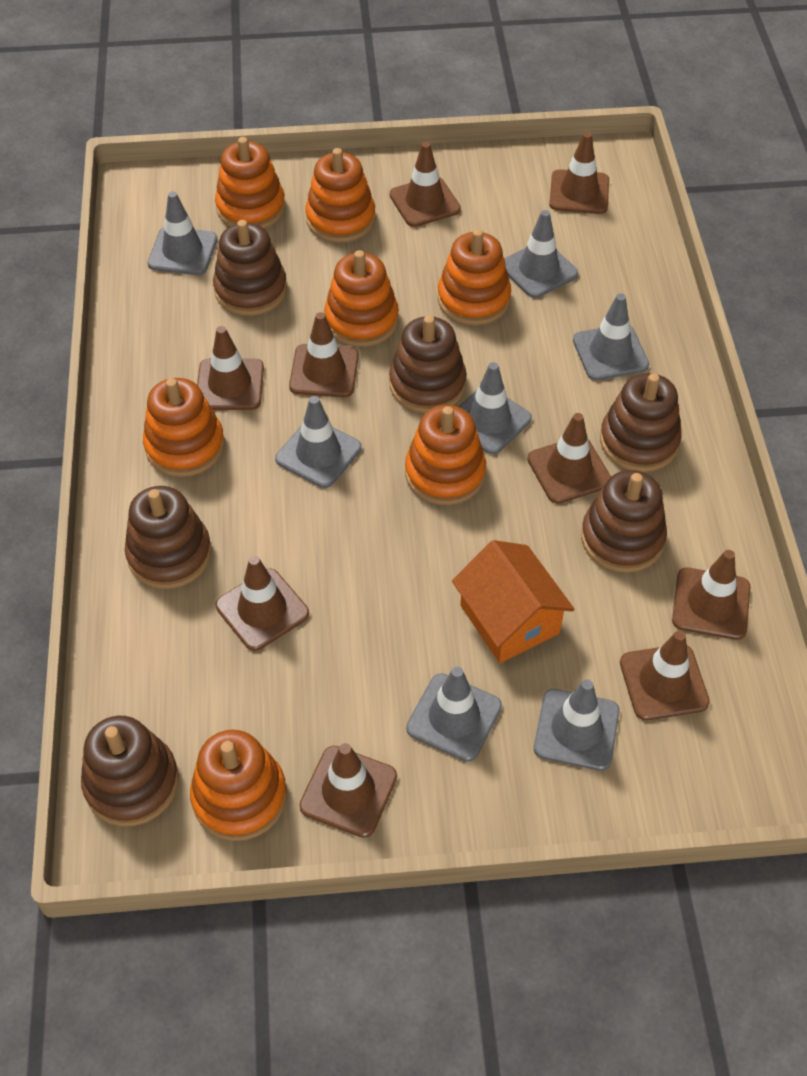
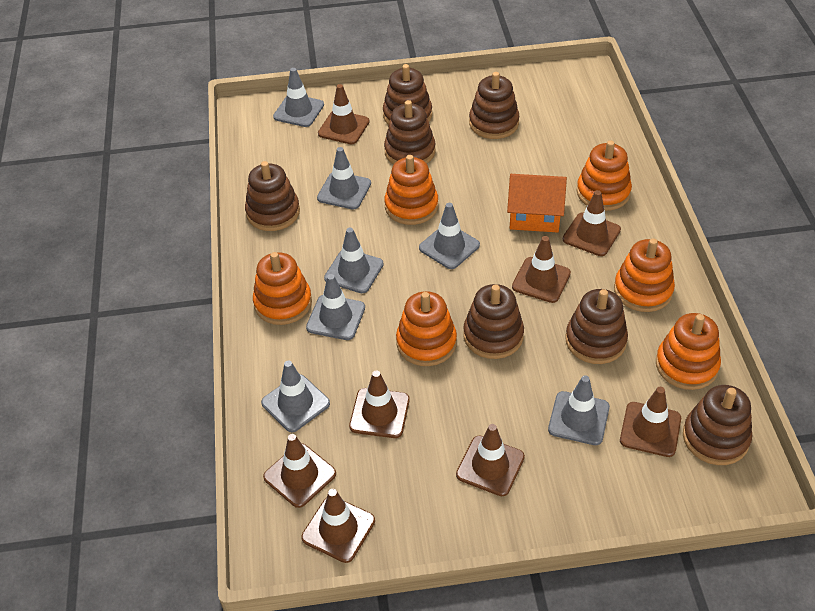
brown stacking toy: [81,716,179,826] [125,486,212,589] [213,220,287,316] [389,315,467,413] [581,470,667,573] [600,373,682,472] = 6 -> [245,161,300,231] [383,64,432,125] [384,100,436,164] [463,284,524,359] [469,72,519,139] [566,289,628,364] [683,385,752,465] = 7
brown traffic cone: [197,326,264,410] [216,556,309,651] [289,312,359,397] [299,743,397,838] [389,142,461,227] [527,413,611,504] [549,132,609,214] [620,630,710,720] [672,550,750,640] = 9 -> [263,434,336,508] [301,489,375,563] [318,84,370,144] [349,371,410,438] [456,424,525,496] [512,236,571,303] [563,190,621,256] [620,387,681,457] = 8
orange stacking toy: [143,378,224,477] [190,730,287,841] [215,137,285,228] [305,148,376,243] [324,250,399,347] [405,405,486,505] [437,229,511,325] = 7 -> [253,252,312,325] [384,155,438,225] [396,291,457,366] [576,140,632,211] [614,238,675,312] [656,313,721,390] = 6

